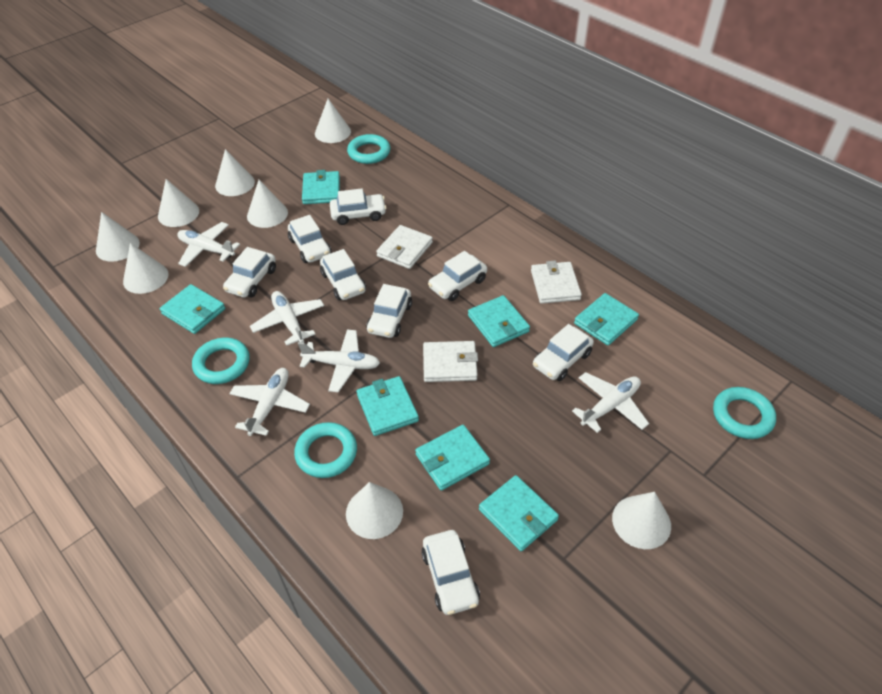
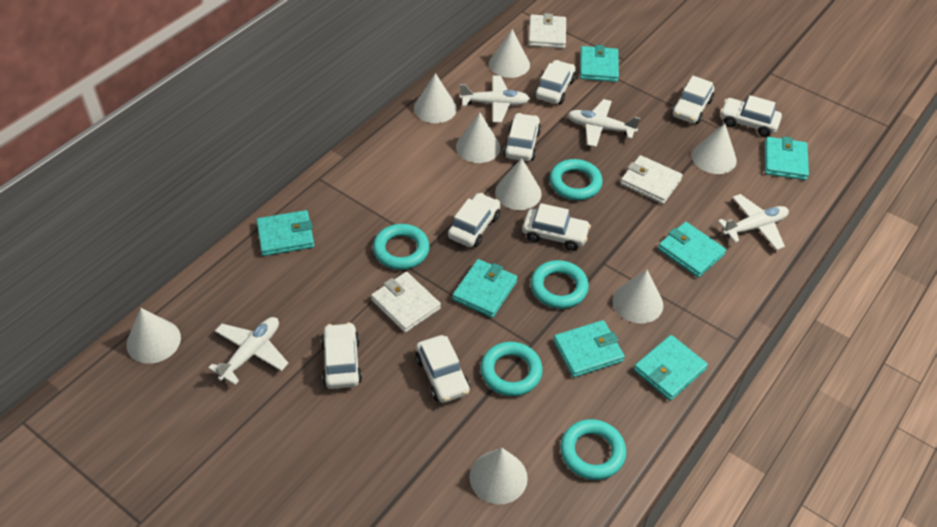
turquoise ring: [192,338,250,384] [294,422,357,478] [347,134,390,164] [713,387,776,439] = 4 -> [373,224,430,270] [480,342,543,396] [531,260,589,309] [550,159,603,200] [560,419,626,480] = 5
white plane: [177,222,240,267] [229,368,310,436] [250,291,324,346] [298,329,380,392] [572,372,649,433] = 5 -> [208,317,289,385] [459,76,530,123] [567,99,640,147] [718,194,789,250] = 4

